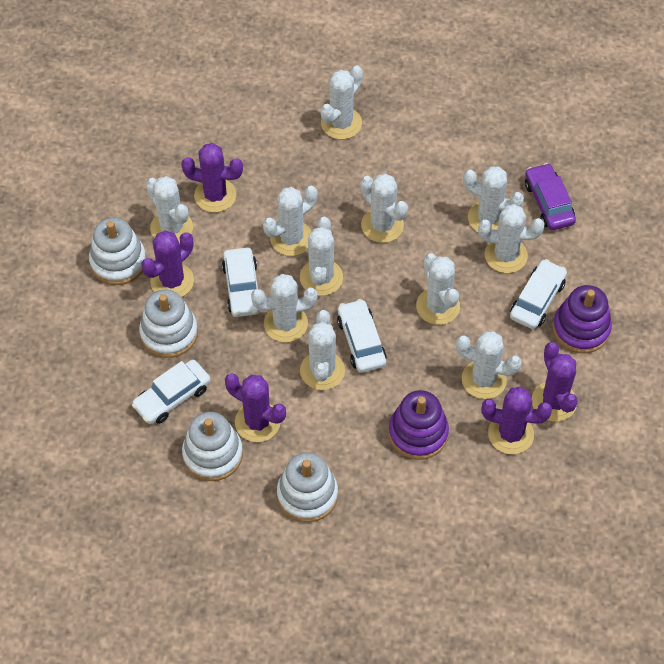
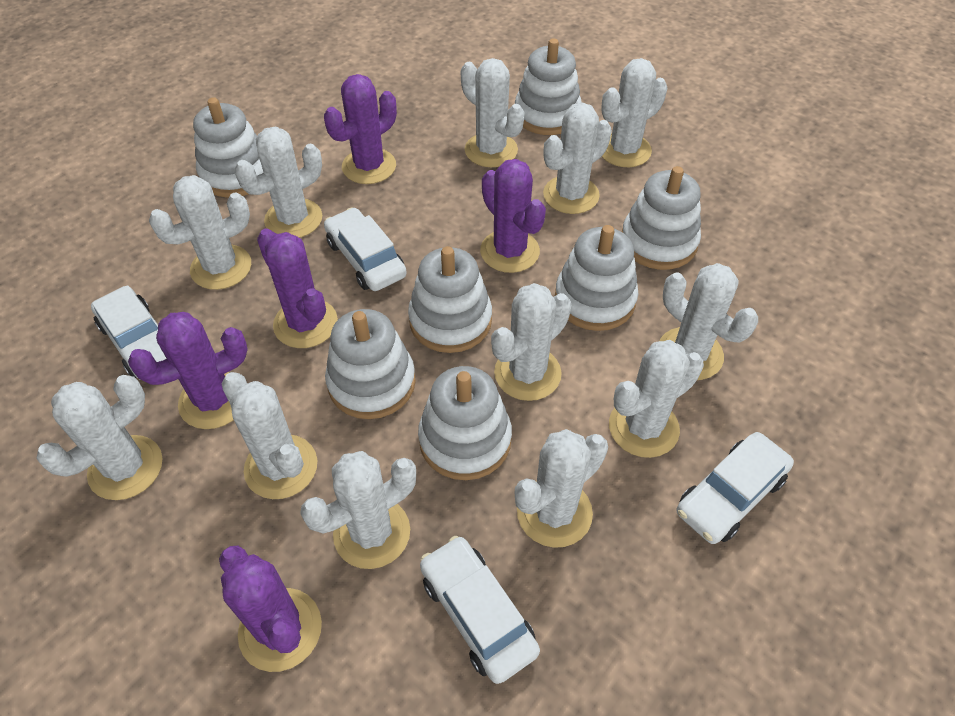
purple car: [525,163,576,230] = 1 -> none = 0
purple stacking toy: [388,390,449,460] [553,285,612,353] = 2 -> none = 0
white cactus: [146,176,193,243] [251,274,317,342] [263,186,317,256] [300,217,343,296] [300,310,345,390] [320,66,363,139] [360,173,408,243] [416,253,460,325] [456,331,522,399] [463,166,524,232] [478,204,544,273] = 11 -> [36,375,162,500] [149,175,251,290] [221,372,317,499] [235,126,322,238] [300,451,416,569] [461,58,525,167] [491,283,571,401] [515,429,608,548] [543,103,612,214] [601,58,667,167] [609,340,704,458] [659,263,758,380] = 12
white stacking toy: [89,217,146,285] [139,290,198,358] [182,412,243,481] [277,452,338,522] = 4 -> [193,97,264,198] [325,309,416,419] [408,246,492,353] [418,366,512,480] [515,38,582,135] [555,225,639,331] [622,166,701,270] = 7

